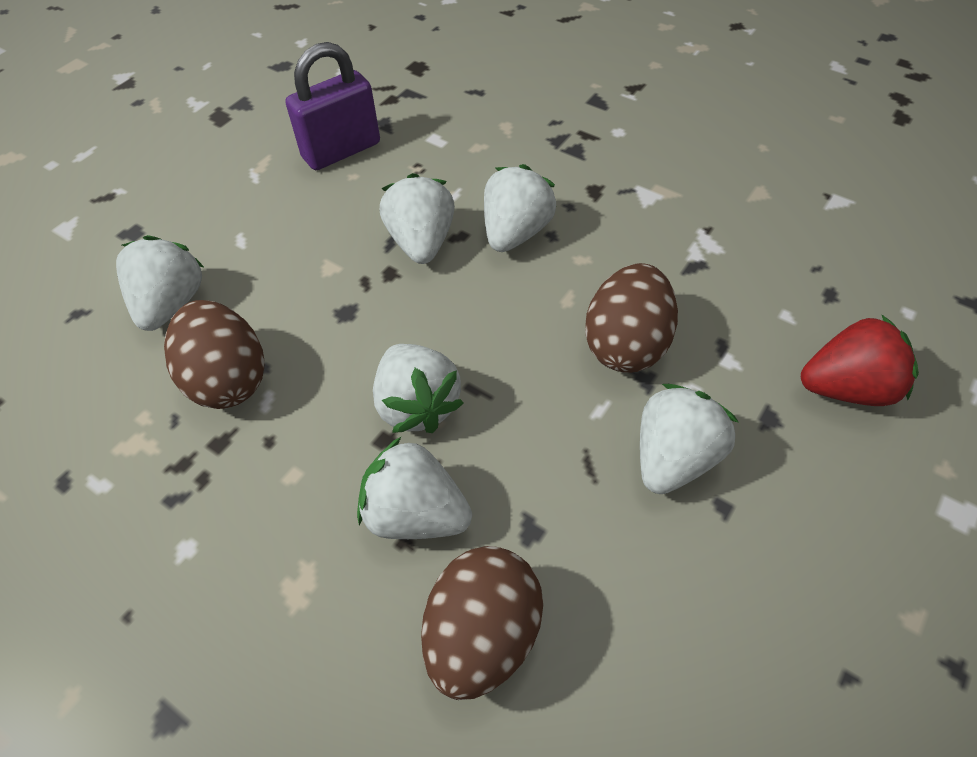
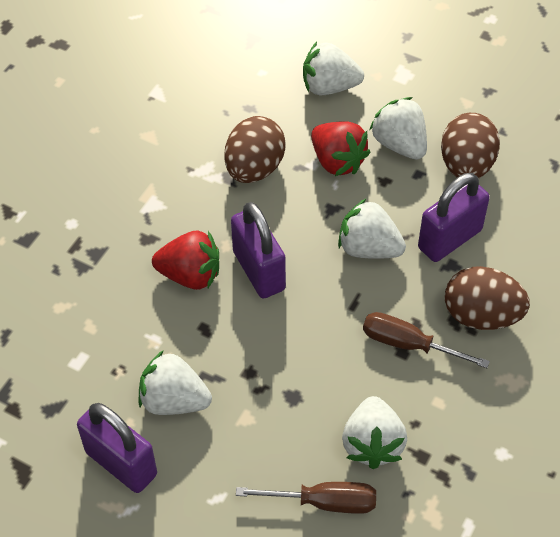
brown screwdriver: none = 0 -> [236,482,376,514] [363,312,490,368] = 2
purple padlock: [285,42,380,170] = 1 -> [77,403,157,493] [231,202,286,298] [418,173,490,262] = 3
red strawberry: [801,314,919,406] = 1 -> [152,231,219,290] [311,121,370,176] = 2
white strawberry: [116,235,205,331] [357,436,472,539] [373,344,464,433] [380,173,455,264] [484,164,557,252] [640,384,738,494] = 6 -> [139,350,212,415] [303,42,364,95] [338,199,406,259] [342,396,407,469] [370,97,427,160] = 5

